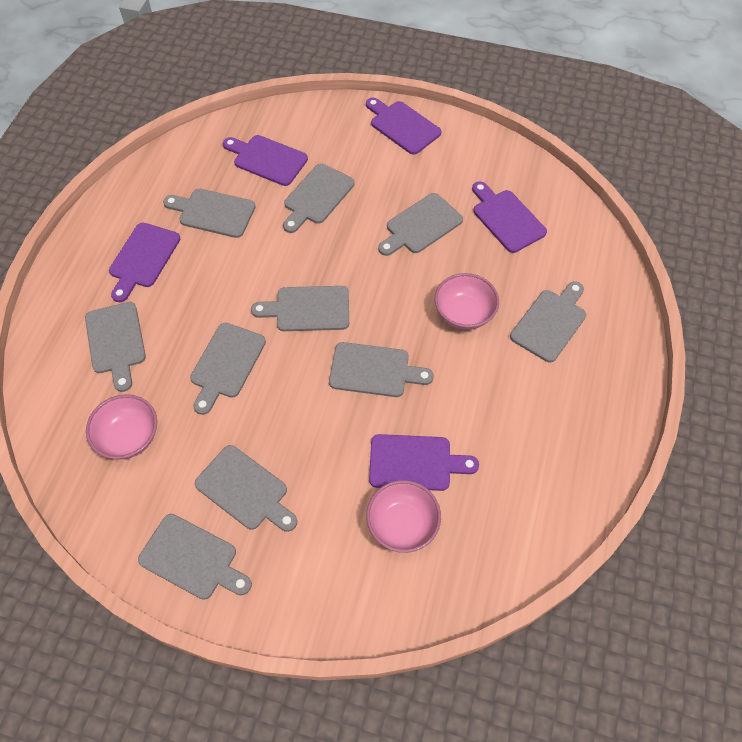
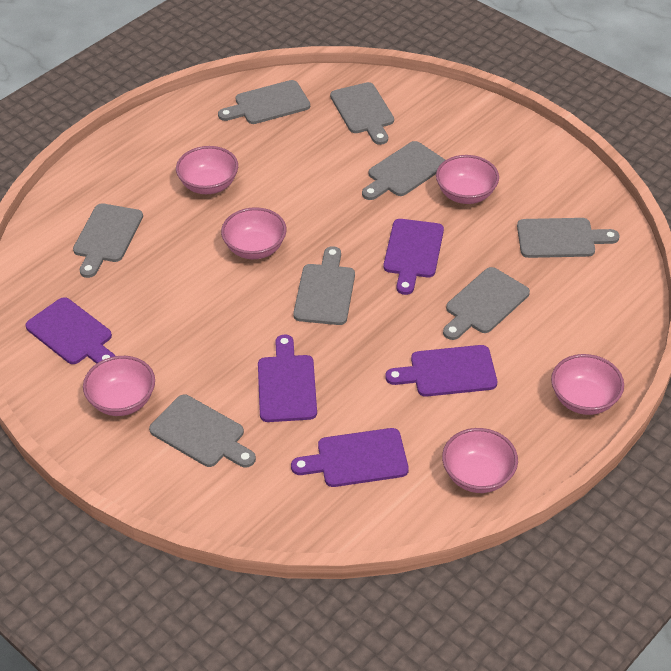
grey cutting board: [85,302,146,392] [138,514,252,600] [163,189,256,238] [190,323,266,415] [195,445,297,532] [251,286,349,331] [283,164,354,233] [329,342,434,397] [378,193,463,256] [510,281,586,362] = 10 -> [73,203,143,278] [149,395,256,468] [218,80,310,124] [293,246,355,325] [330,82,394,145] [362,141,445,200] [443,267,530,340] [517,218,619,258] = 8
pink bowl: [86,394,157,459] [366,480,441,553] [434,273,499,330] = 3 -> [83,356,155,416] [176,146,238,194] [221,207,287,259] [436,155,499,204] [442,428,518,493] [551,354,624,415] = 6

